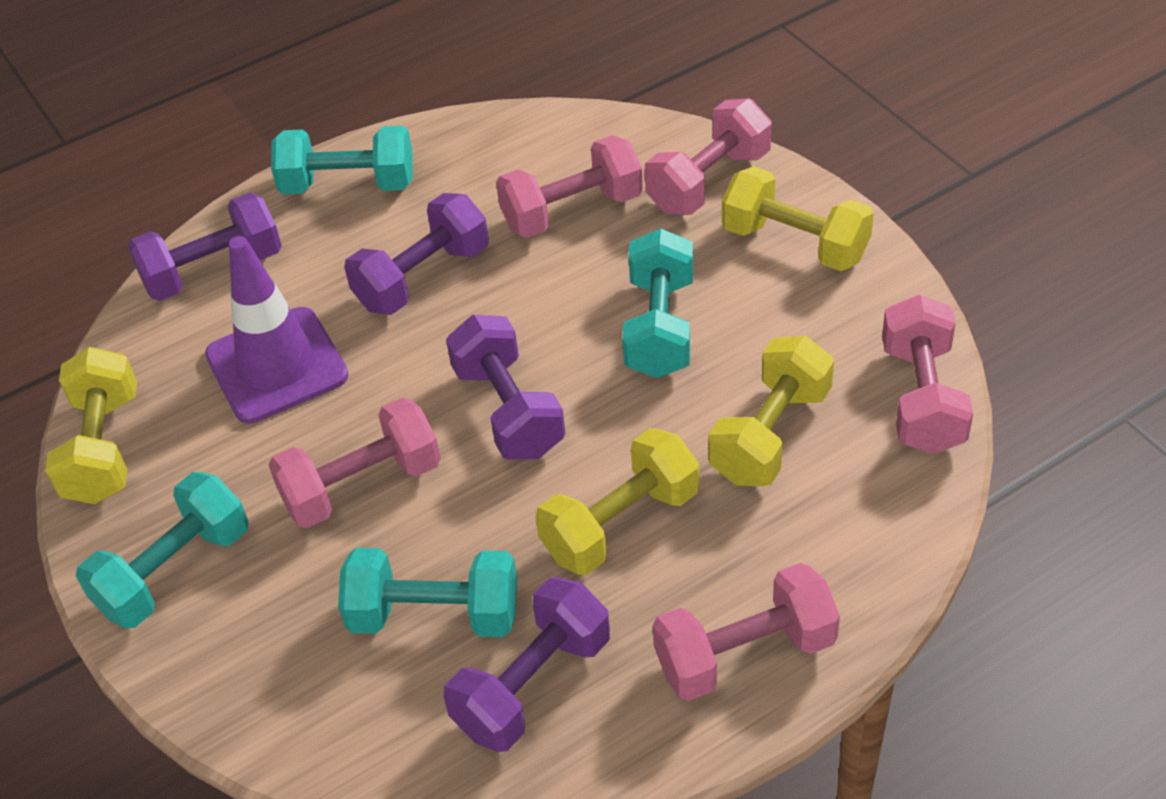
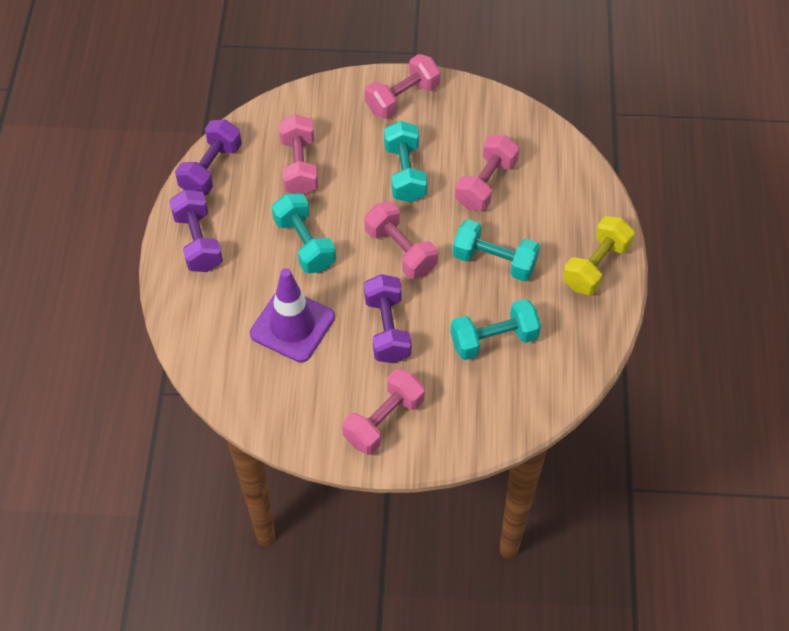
purple dumbbell: [128,192,282,301] [344,193,489,315] [444,577,610,752] [446,315,565,460] = 4 -> [169,190,223,272] [175,120,242,195] [364,274,411,363] = 3
yellow dumbbell: [45,347,137,504] [535,428,699,575] [708,336,834,486] [722,166,874,271] = 4 -> [563,216,635,295] = 1

